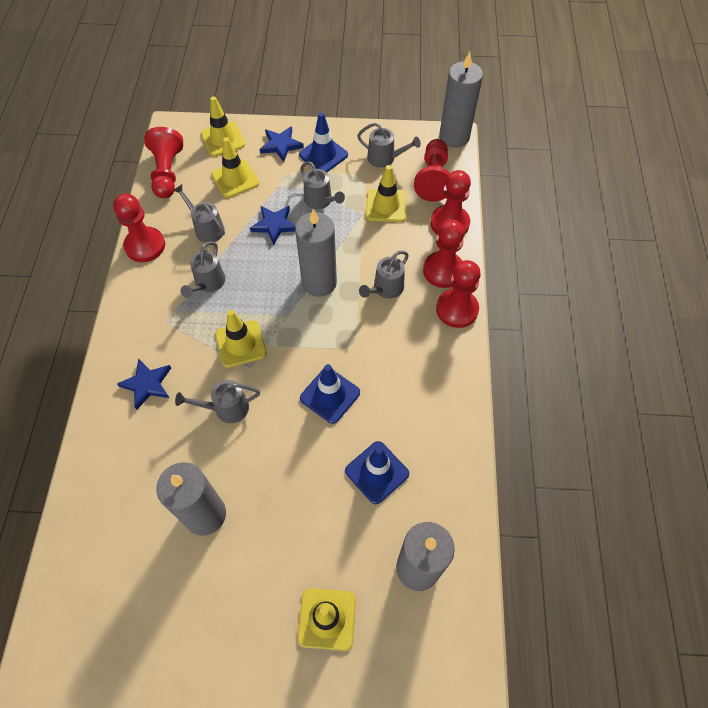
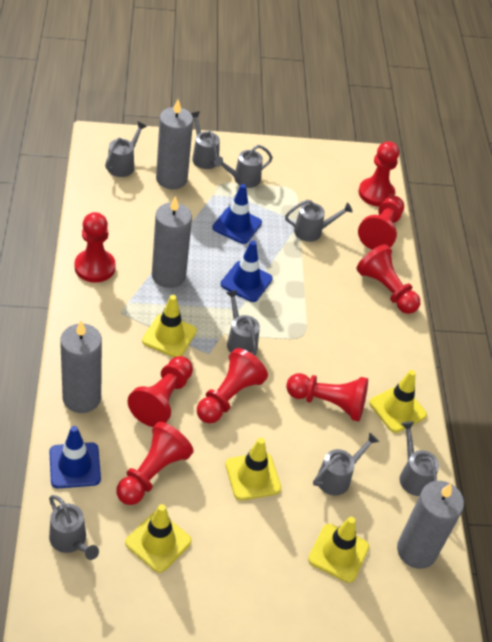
blue star: [117,358,171,410] [250,206,295,245] [259,126,304,162] = 3 -> none = 0
grey watering can: [173,184,225,243] [175,380,260,423] [181,241,225,298] [300,161,345,209] [357,123,421,168] [359,251,409,299] = 6 -> [49,495,99,560] [105,121,147,177] [191,112,220,169] [215,145,273,188] [226,290,260,356] [285,200,353,242] [313,432,379,496] [399,421,439,496] = 8
red pawn: [113,194,165,262] [144,127,183,198] [414,139,450,202] [423,220,465,288] [430,170,471,235] [436,260,481,328] = 6 -> [75,212,116,283] [116,422,194,505] [128,356,193,427] [197,348,268,424] [286,373,368,422] [356,244,420,314] [358,141,399,207] [358,196,404,250] = 8

